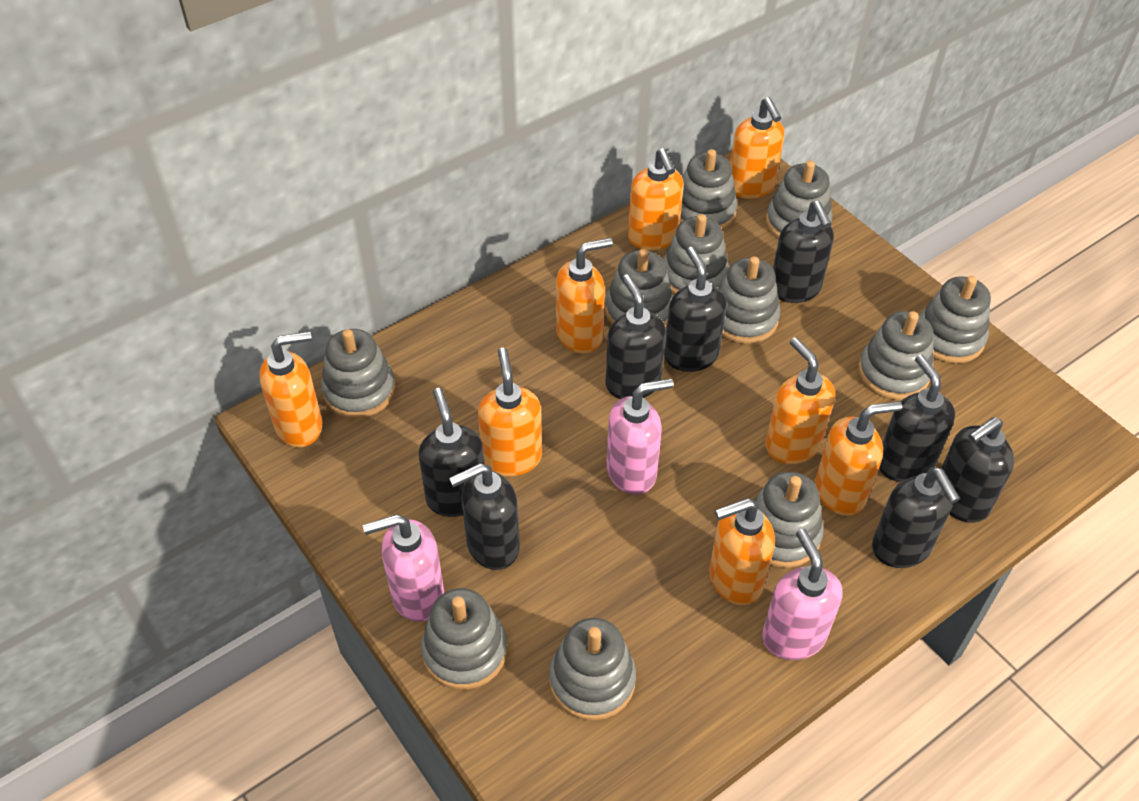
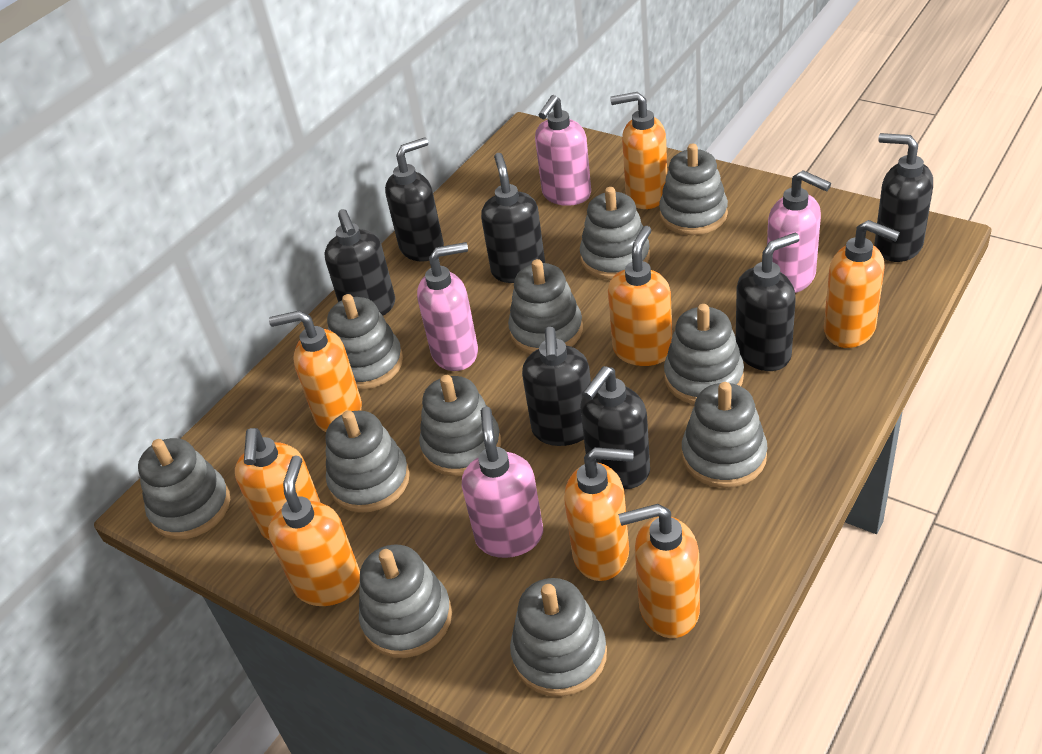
black soap dispenser: [418,388,485,517] [449,463,520,570] [606,275,666,399] [664,247,727,372] [773,201,834,303] [872,467,960,568] [879,354,955,482] [941,417,1014,523] = 8 -> [325,209,395,316] [385,137,444,262] [481,153,545,283] [522,327,591,446] [580,366,650,489] [736,233,800,371] [875,133,933,262] = 7
pink soap dispenser: [363,514,444,622] [606,378,674,495] [762,529,842,660] = 3 -> [417,242,478,371] [462,407,543,558] [535,95,591,206] [767,170,831,293] = 4

